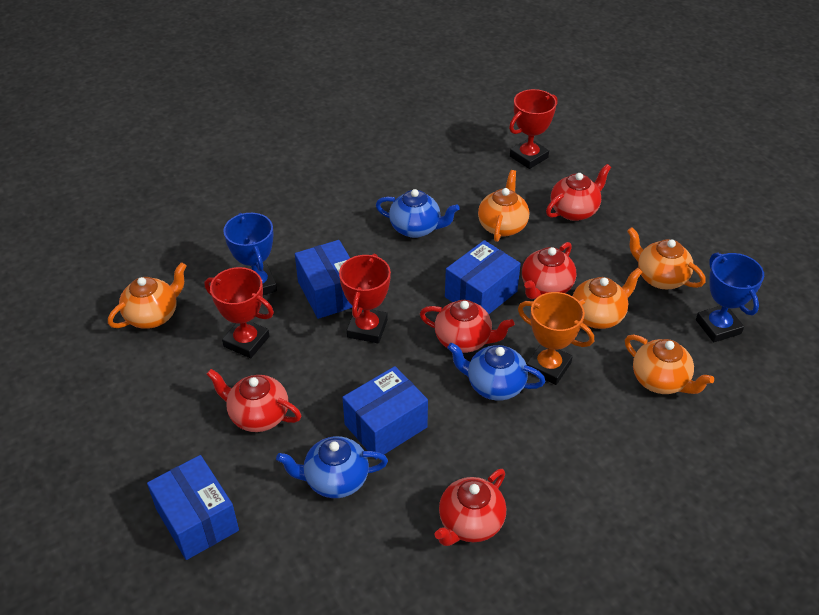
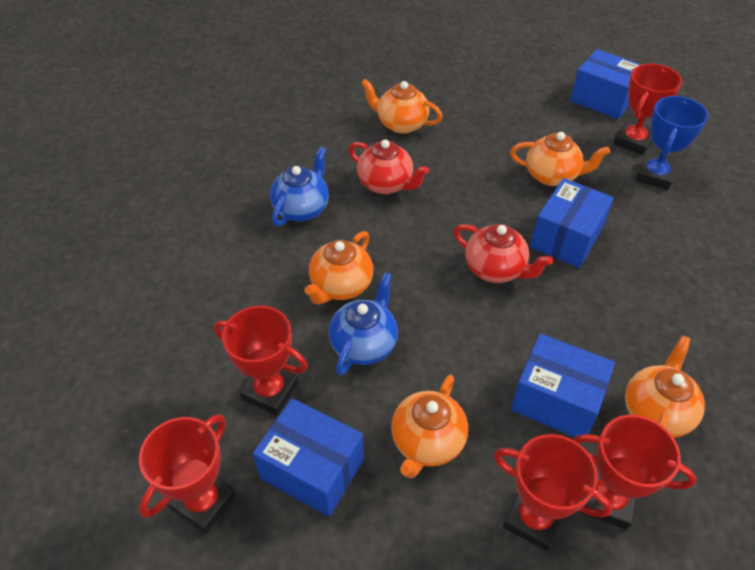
blue teapot: [276,436,388,498] [376,189,460,238] [447,343,545,401] = 3 -> [270,147,329,226] [329,272,398,375] = 2
blue trophy: [223,213,277,295] [696,253,764,342] = 2 -> [635,96,708,190] = 1
orange trophy: [518,292,594,385] = 1 -> none = 0
red teapot: [206,369,301,432] [420,300,514,353] [434,469,506,546] [522,242,576,299] [546,164,611,221] = 5 -> [349,140,429,194] [454,224,553,283] = 2
red trophy: [205,267,274,358] [339,254,391,343] [509,89,557,169] = 3 -> [139,414,236,534] [214,306,308,415] [494,434,613,551] [573,415,697,529] [613,64,682,155] = 5

